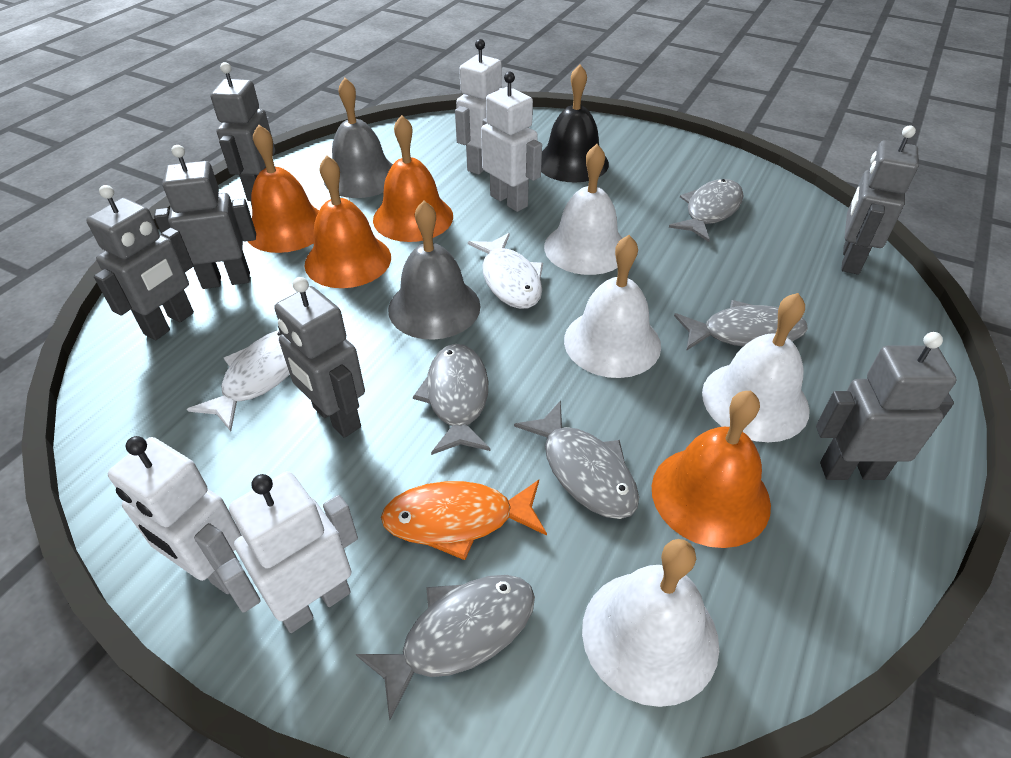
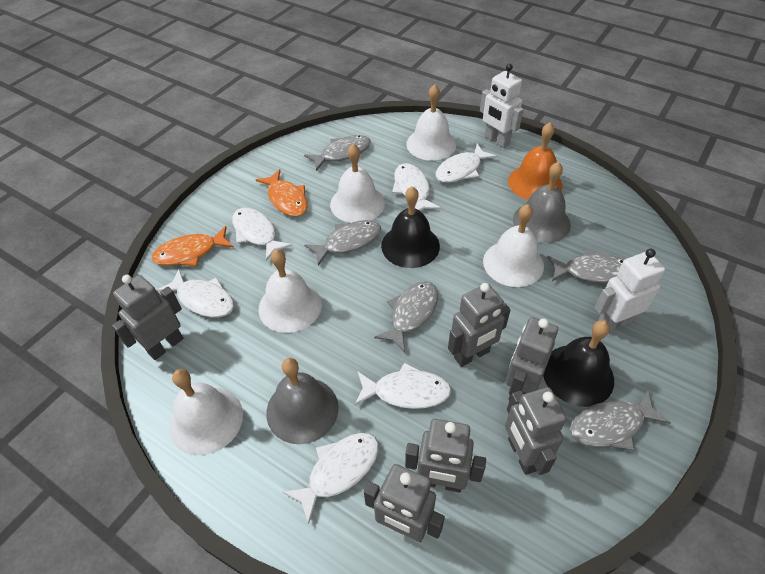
black bell: [541,64,609,183] = 1 -> [381,186,440,268] [543,320,614,407] = 2
orange bell: [248,125,319,253] [305,155,391,288] [373,115,453,242] [652,390,771,548] = 4 -> [508,123,562,200] = 1
orange fish: [381,480,547,560] = 1 -> [152,226,234,266] [256,169,308,217] = 2
white bell: [544,144,622,275] [564,235,661,378] [582,539,719,707] [702,293,810,442] = 4 -> [169,369,243,455] [259,249,322,333] [330,144,385,223] [406,84,456,161] [483,204,544,287] = 5
white fish: [187,330,290,431] [468,233,543,309] = 2 -> [157,269,234,318] [232,208,292,261] [283,433,379,524] [355,363,452,409] [392,163,440,211] [435,144,497,183] = 6
white robot: [108,436,242,594] [217,471,358,633] [455,39,503,175] [481,72,542,212] = 4 -> [480,64,523,148] [595,249,665,331] = 2

